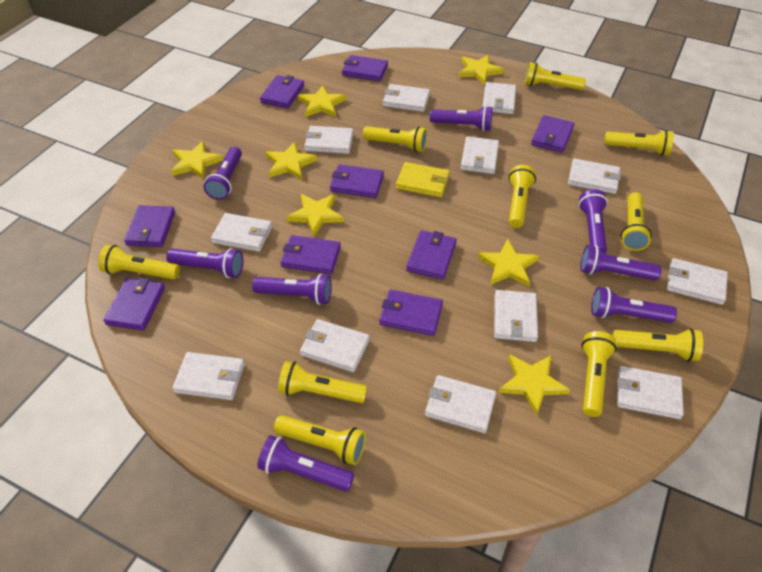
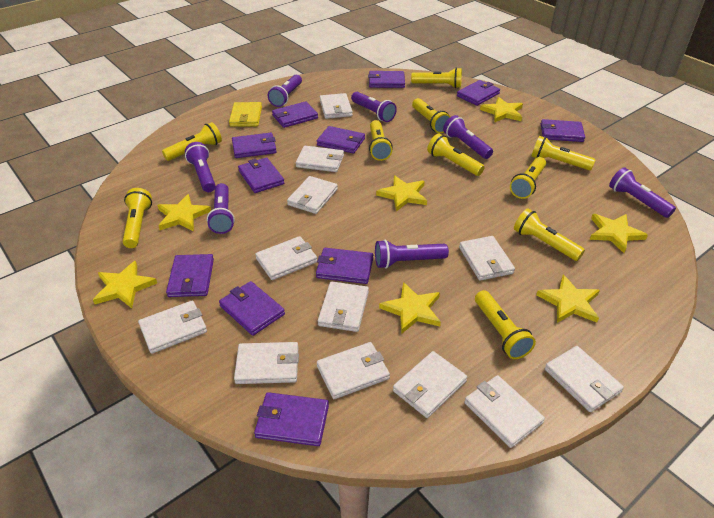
purple flashlight: [166,248,243,278] [204,147,242,200] [252,274,332,305] [257,435,354,492] [430,106,492,131] [579,189,608,254] [580,245,662,280] [591,287,677,323] = 8 -> [185,142,216,192] [207,183,235,234] [268,75,302,107] [351,92,397,122] [375,240,449,269] [443,115,493,159] [609,167,676,218] = 7
purple wallet: [104,278,165,331] [124,205,175,247] [260,75,304,108] [281,235,341,274] [330,164,384,198] [342,55,388,81] [379,290,443,336] [406,230,457,280] [531,115,574,153] = 9 -> [166,254,214,297] [219,281,285,336] [232,133,277,158] [238,157,284,193] [254,392,329,446] [272,101,318,128] [316,248,373,284] [317,126,365,153] [368,71,405,88] [457,80,500,106] [541,119,585,142] = 11

